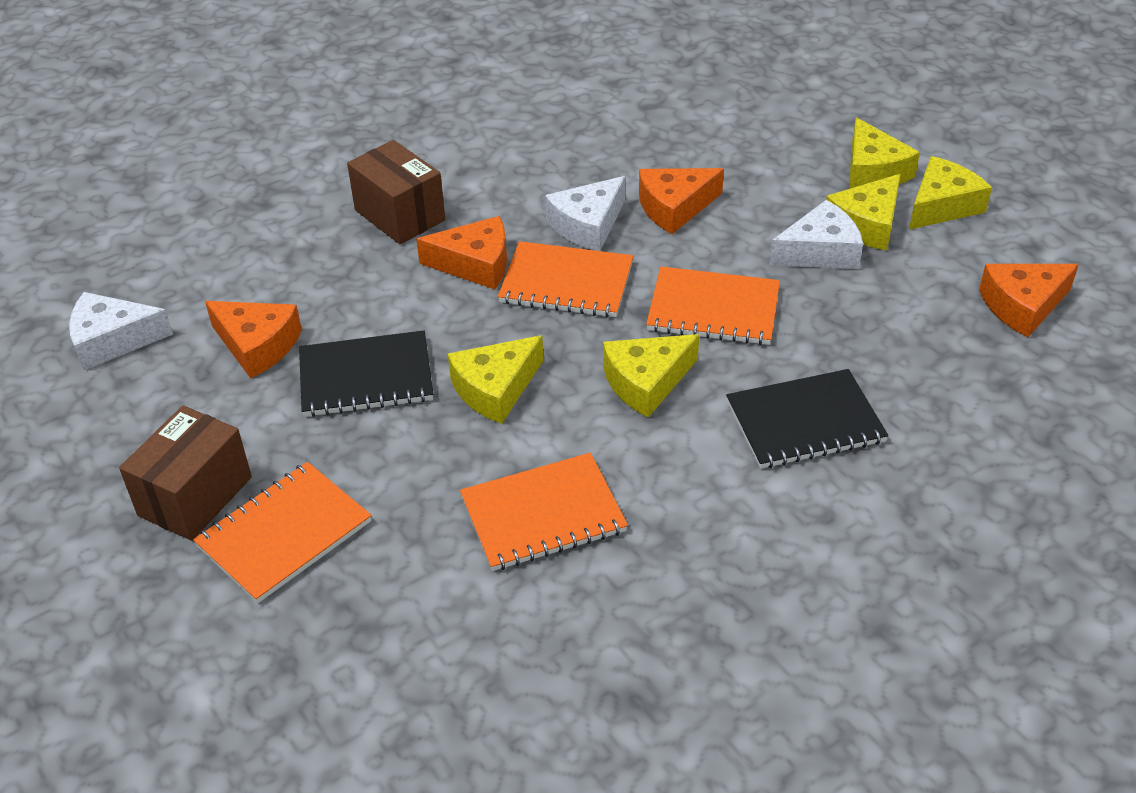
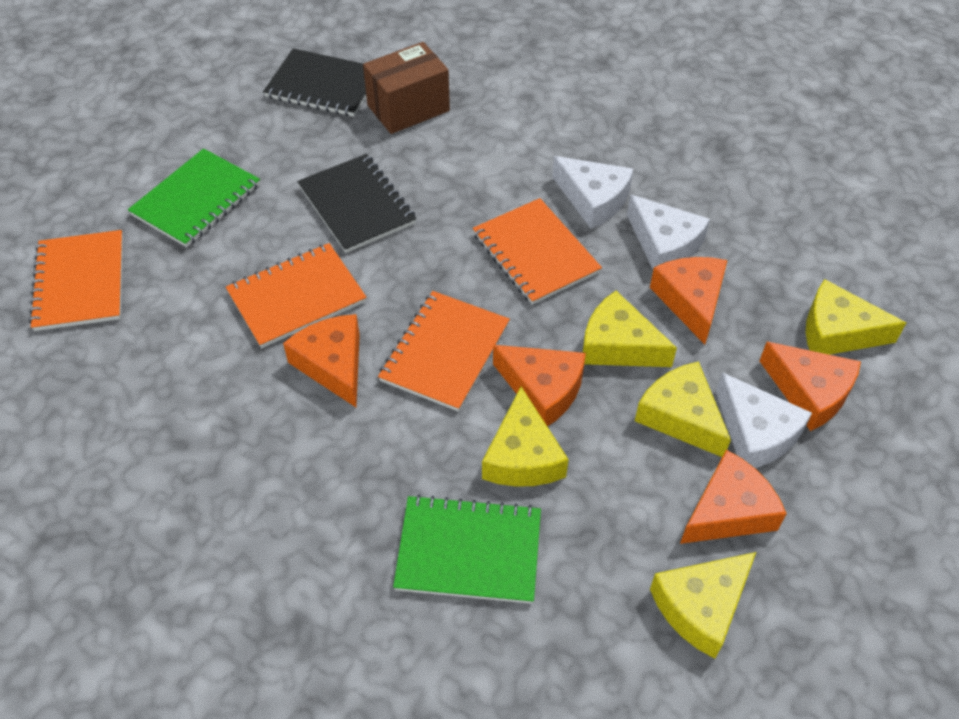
brown box: [119,406,252,541] [347,140,445,244] = 2 -> [363,42,450,134] = 1
green notebook: none = 0 -> [128,148,260,247] [393,495,541,604] = 2
orange cheese: [205,301,302,379] [416,216,507,289] [639,168,724,234] [979,264,1079,337] = 4 -> [283,314,360,407] [493,345,586,427] [650,257,728,345] [680,450,787,544] [759,342,861,431] = 5

